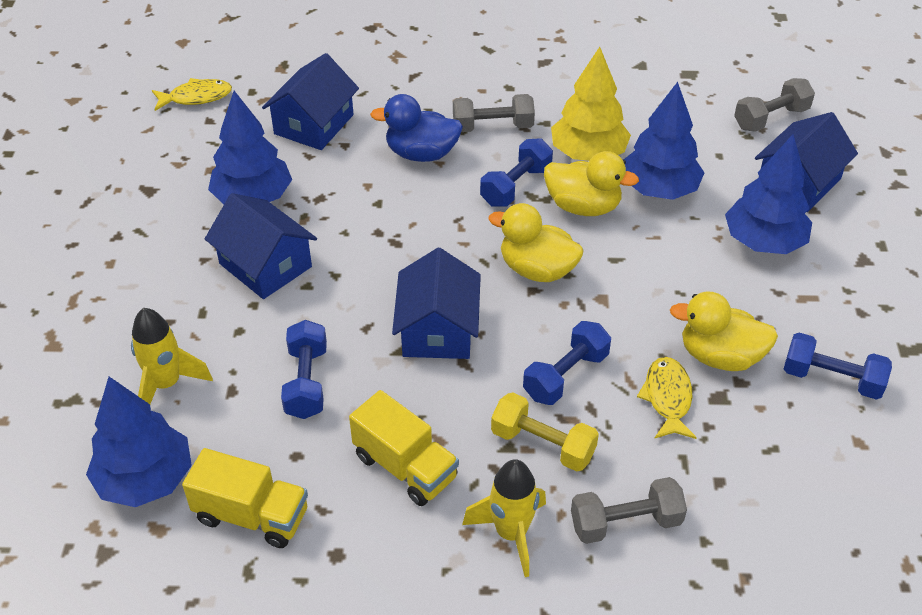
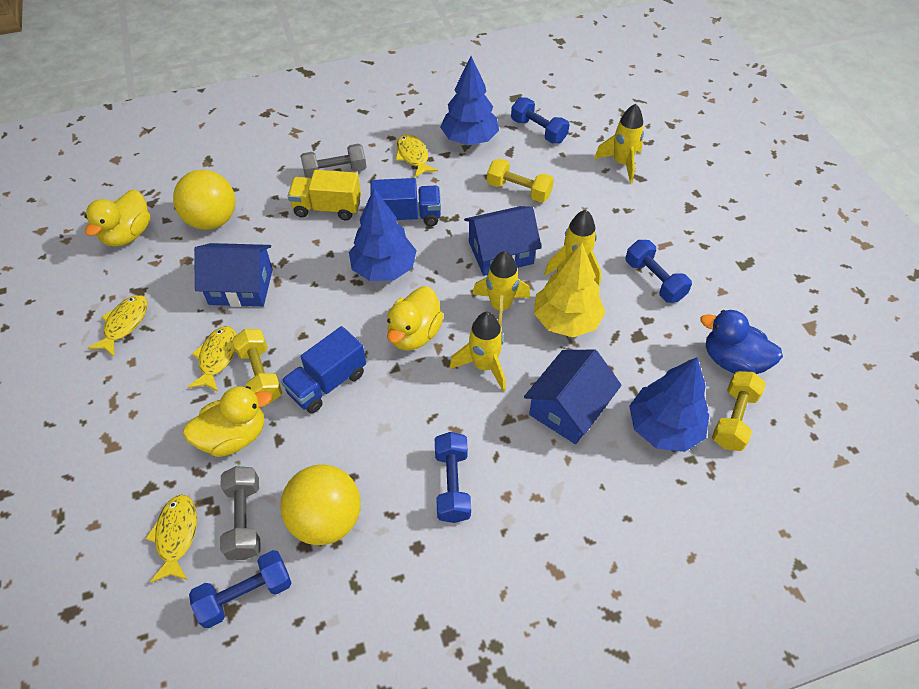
blue house: [205,193,317,299] [262,53,359,150] [392,248,481,359] [755,112,858,212] = 4 -> [194,243,273,307] [464,206,542,276] [524,349,622,444] = 3
blue tree: [86,377,192,507] [208,91,292,204] [624,82,705,200] [725,134,812,254] = 4 -> [349,188,417,281] [440,56,499,145] [629,357,709,452] = 3
blue truck: none = 0 -> [281,326,366,413] [371,178,441,226] = 2
grey dumbbell: [453,94,535,132] [571,477,687,544] [734,78,815,132] = 3 -> [220,466,261,560] [301,144,367,178] = 2
yellow ball: none = 0 -> [173,170,236,230] [280,464,360,545] = 2
yellow dumbbell: [491,392,599,472] = 1 -> [232,329,282,404] [487,159,554,203] [712,371,766,451] = 3
yellow fish: [152,78,232,111] [637,357,697,439] = 2 -> [88,295,148,357] [145,495,197,583] [188,326,236,392] [396,134,438,178] = 4
yellow rocket: [131,308,213,404] [462,459,546,577] = 2 -> [450,312,506,392] [472,251,530,327] [544,210,601,285] [594,104,644,183] = 4
yellow truck: [182,448,308,548] [349,390,459,506] = 2 -> [288,170,361,221] = 1

